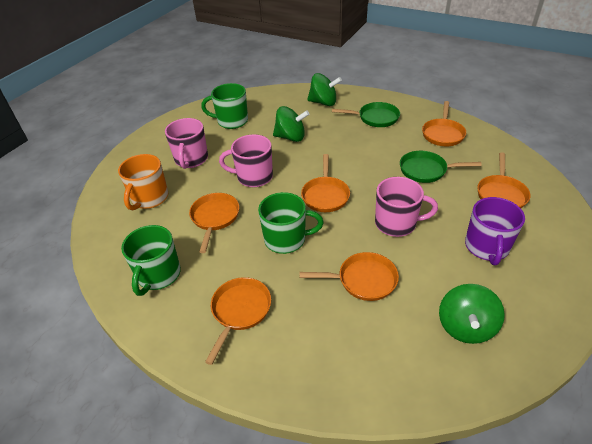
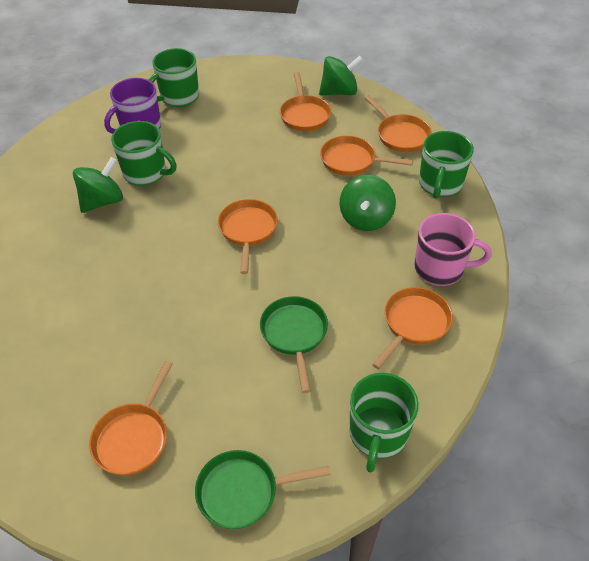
green mug: [121,225,181,296] [201,83,248,129] [258,192,324,254] = 3 -> [111,121,177,186] [149,48,199,107] [349,373,419,472] [419,131,474,199] = 4
orange mug: [118,154,168,210] = 1 -> none = 0
pink mug: [165,118,208,169] [219,134,273,187] [375,177,438,237] = 3 -> [414,213,492,286] = 1

